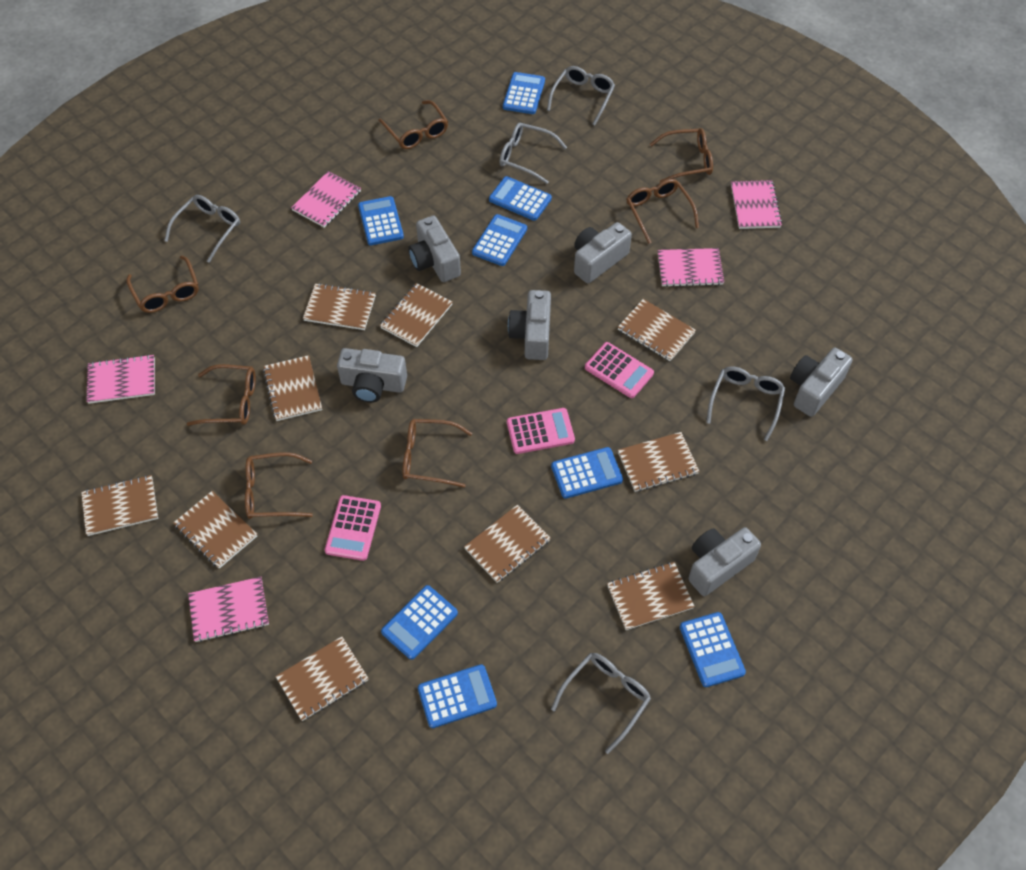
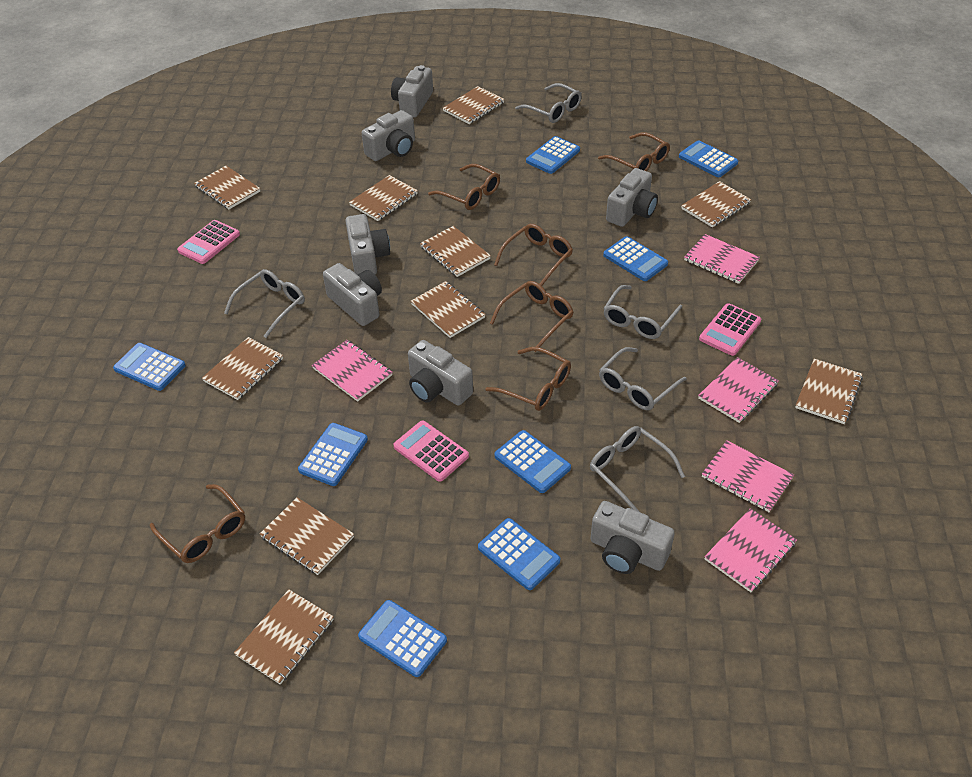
brown glasses: [126,256,199,313] [187,364,256,426] [245,452,313,519] [378,100,448,149] [402,419,472,488] [627,179,699,244] [650,128,713,183] = 7 -> [150,484,245,563] [428,164,500,210] [485,347,571,411] [490,281,573,352] [494,224,573,286] [598,132,670,171] = 6
grey camera: [337,348,407,403] [408,215,461,282] [508,290,551,360] [574,222,632,284] [688,527,761,596] [790,348,853,417] = 6 -> [323,263,382,326] [345,214,390,275] [362,110,415,161] [391,65,433,118] [408,340,473,406] [590,501,675,574] [606,168,658,227] = 7

